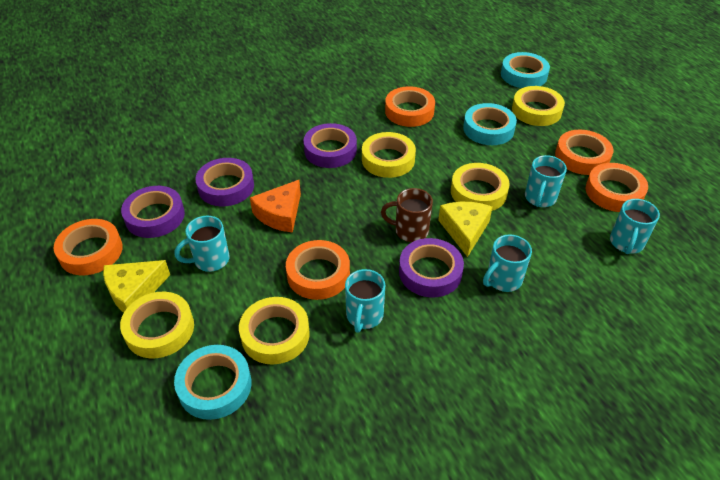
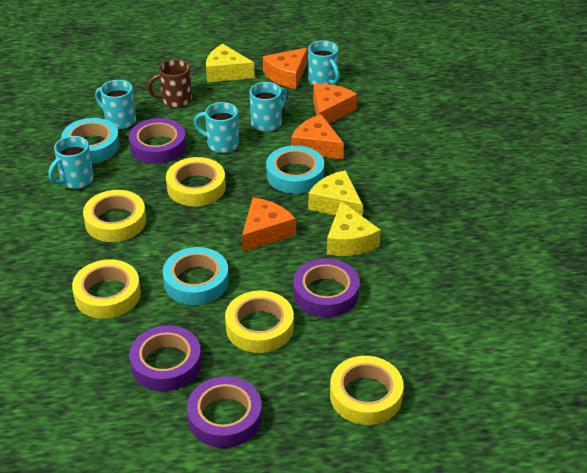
orange cheese: [250,180,301,232] = 1 -> [242,198,295,252] [263,48,308,89] [291,114,344,159] [313,84,357,124] = 4
orange tape: [54,219,123,275] [286,240,350,300] [385,86,435,127] [555,130,614,175] [586,163,648,212] = 5 -> none = 0
yellow cheese: [103,260,170,313] [438,202,493,257] = 2 -> [206,44,255,82] [308,170,363,216] [327,201,381,256] = 3

